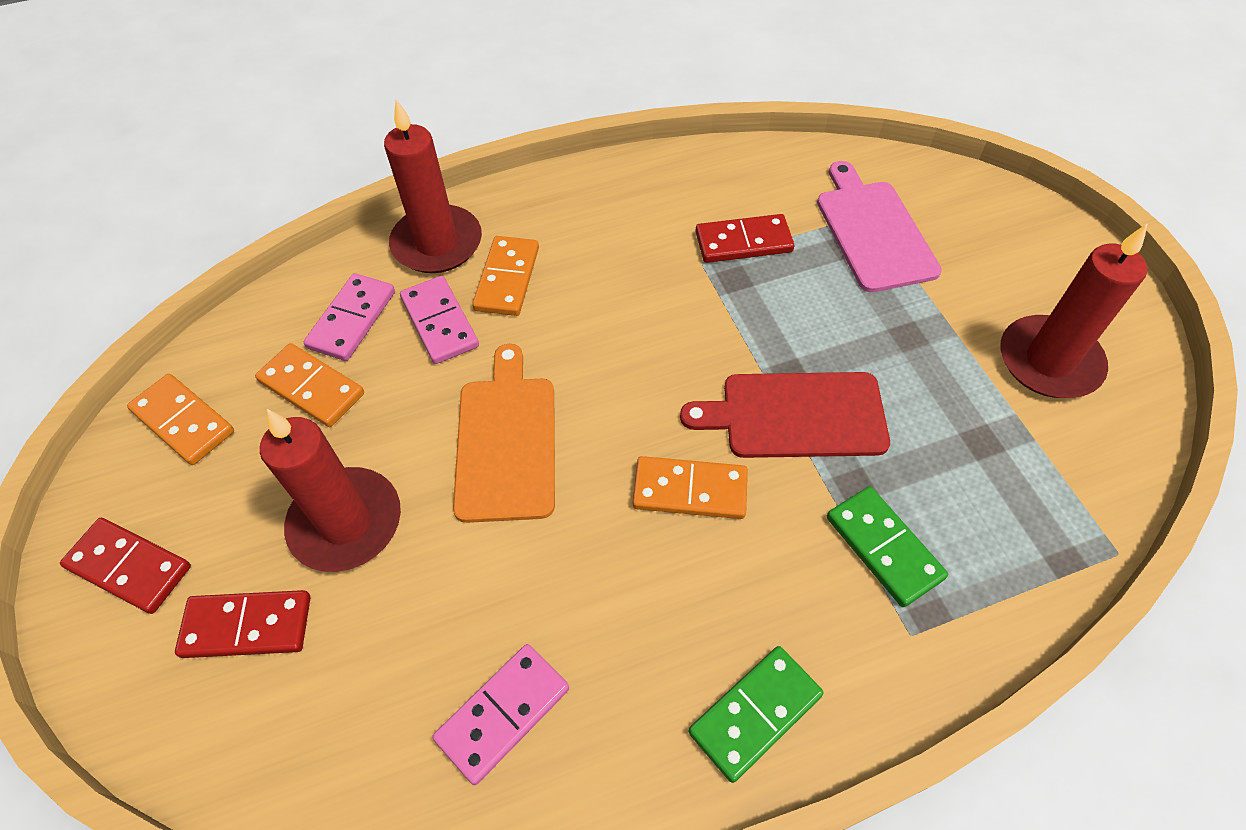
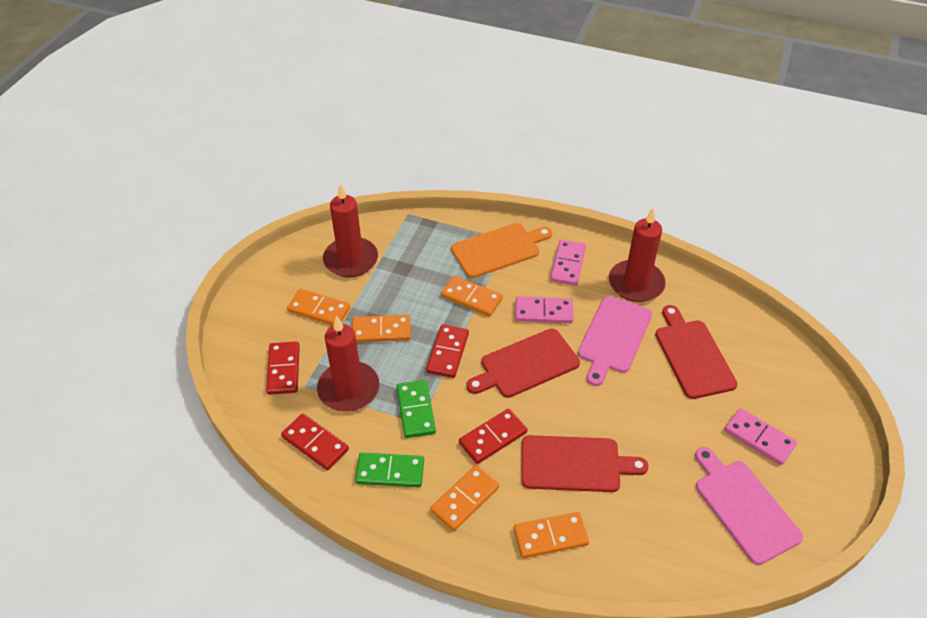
orange domino: [127,374,234,465] [255,343,364,427] [472,236,539,316] [633,456,748,519] = 4 -> [287,289,350,325] [352,315,411,342] [430,465,499,531] [441,276,503,317] [514,512,589,558] = 5
pink cutting board: [817,161,942,292] = 1 -> [578,296,652,386] [695,447,803,565] = 2
red cutting board: [680,372,890,458] = 1 -> [466,329,580,398] [521,435,648,492] [655,305,738,399] = 3
red domino: [60,518,191,614] [175,590,311,658] [695,214,794,263] = 3 -> [266,341,300,395] [281,414,349,470] [426,324,469,378] [459,409,527,464] = 4

